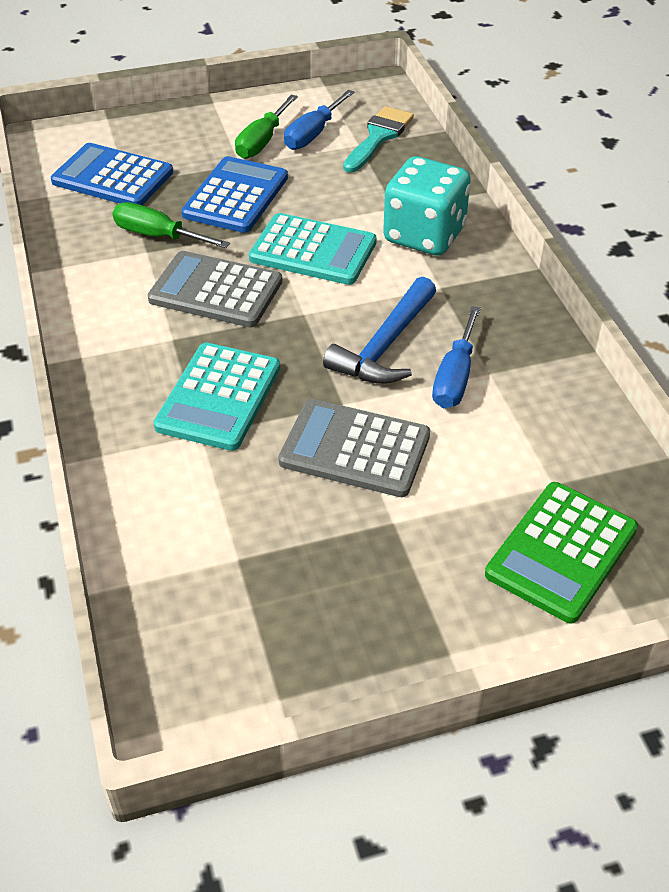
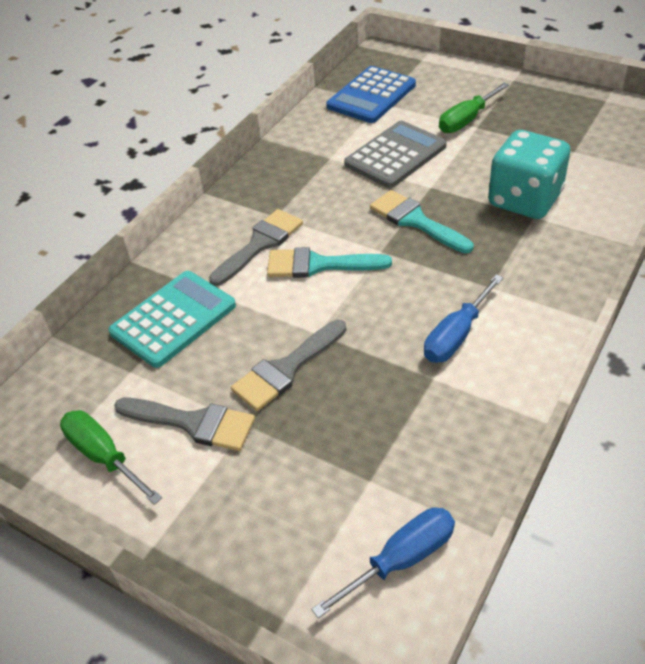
blue calculator: [51,143,173,205] [181,156,288,233] = 2 -> [326,66,416,123] = 1
blue hammer: [323,277,436,384] = 1 -> none = 0
green calculator: [485,482,638,623] = 1 -> none = 0
grey brush: none = 0 -> [114,398,255,451] [209,209,303,286] [231,320,346,411] = 3
grey calculator: [148,251,282,327] [278,399,430,497] = 2 -> [344,121,447,188] = 1
turquoise brush: [343,106,414,173] = 1 -> [267,247,392,278] [370,190,474,253] = 2
turquoise calculator: [154,343,280,451] [249,213,377,285] = 2 -> [109,271,236,368] = 1

